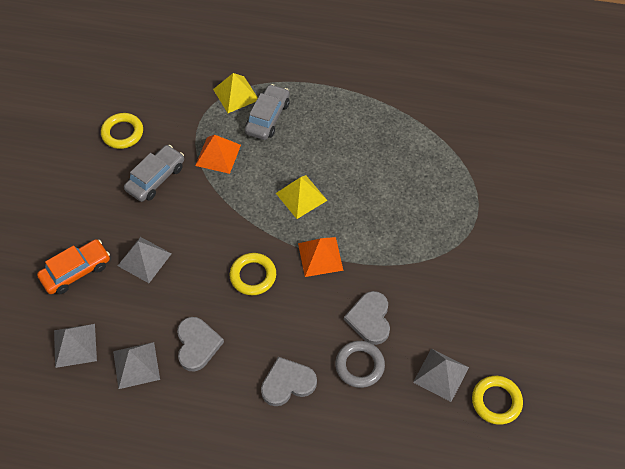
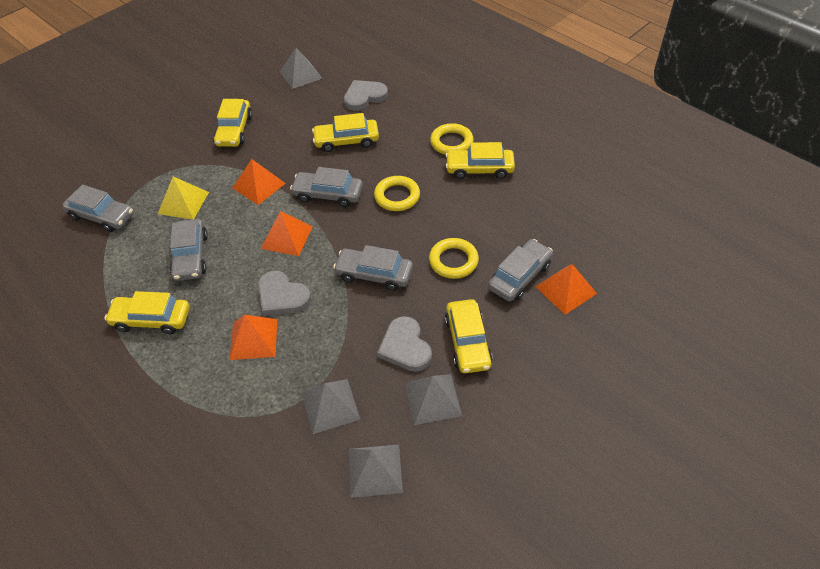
grey car: [124,145,184,202] [245,84,290,140] = 2 -> [62,185,134,232] [170,219,208,281] [290,167,363,207] [333,245,413,291] [488,239,553,302] = 5
grey ring: [335,341,385,388] = 1 -> none = 0
orange car: [37,239,110,294] = 1 -> none = 0
orange pyramid: [195,135,241,174] [298,237,343,277] = 2 -> [230,315,277,360] [232,159,286,205] [261,211,313,256] [535,264,597,315] = 4
yellow car: none = 0 -> [105,291,190,334] [214,99,252,147] [312,113,379,152] [445,299,493,373] [446,142,515,179] = 5
yellow pyramid: [213,73,258,113] [276,175,328,219] = 2 -> [158,176,209,219] = 1

